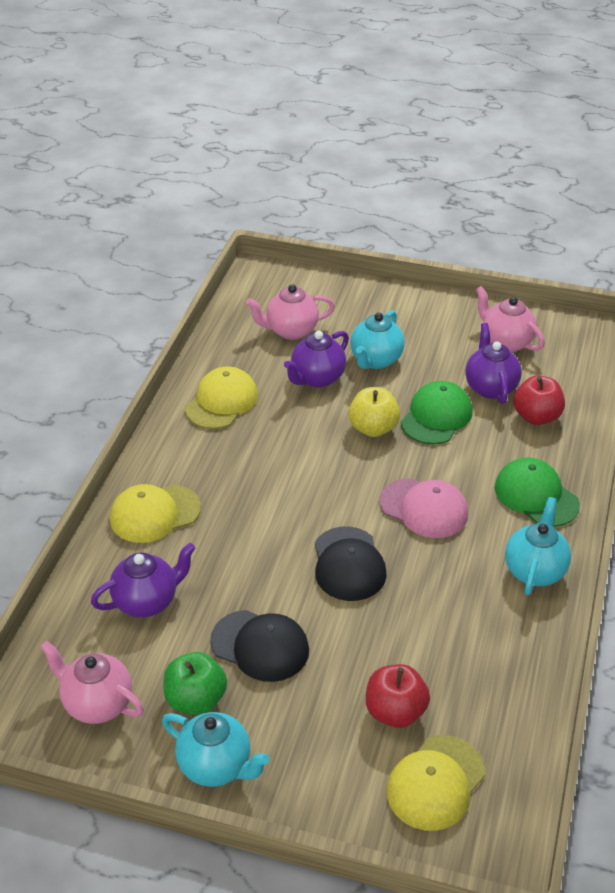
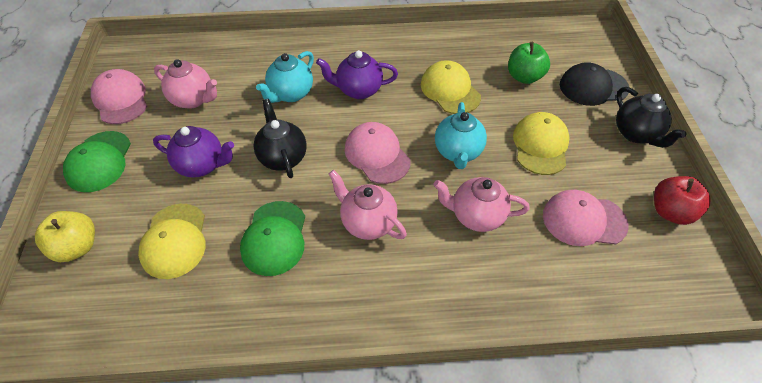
black cap: [210,610,309,682] [315,526,387,601] = 2 -> [560,62,630,106] = 1
black teapot: none = 0 -> [254,99,307,178] [616,87,687,148] = 2
pink cap: [379,478,468,538] = 1 -> [91,69,147,124] [345,122,411,184] [543,190,629,246] = 3
purple teapot: [91,543,196,617] [284,331,349,388] [465,323,522,404] = 3 -> [153,126,234,178] [316,50,398,99] = 2
red apple: [366,664,430,728] [513,376,565,425] = 2 -> [654,176,711,225] = 1
turquoise teapot: [162,712,270,787] [350,310,405,369] [505,497,571,595] = 3 -> [256,51,314,103] [435,102,487,169] = 2

